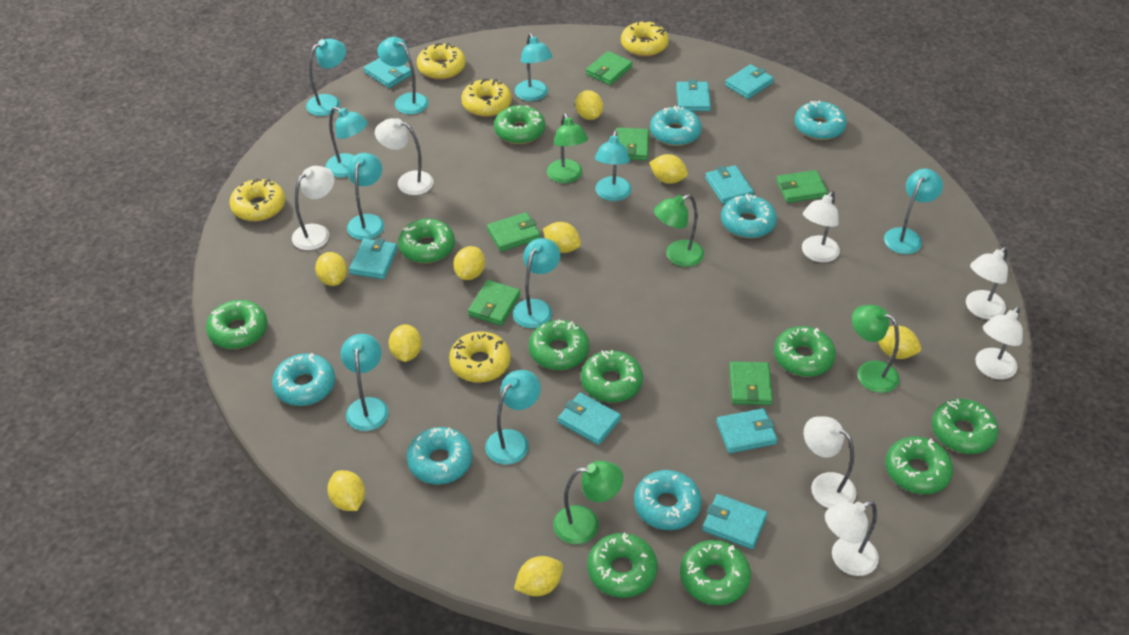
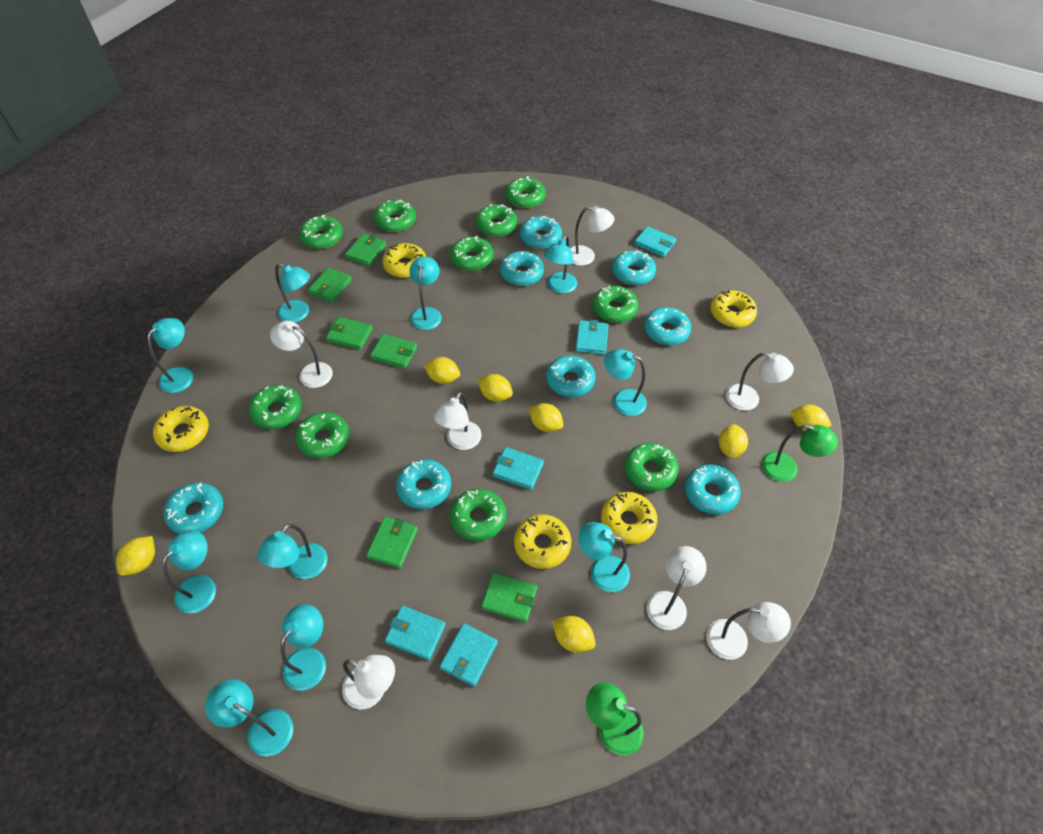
green lamp: [547,113,588,183] [553,461,623,544] [654,194,704,267] [852,305,899,393] = 4 -> [586,682,644,756] [762,425,838,482] = 2
turquoise donut: [272,353,335,406] [407,427,472,484] [634,470,702,530] [650,106,702,146] [721,194,777,238] [795,100,847,140] = 6 -> [164,482,223,534] [396,459,451,509] [500,251,544,286] [520,216,562,249] [546,355,596,397] [612,250,656,285] [644,307,691,345] [685,464,741,515] = 8
turquoise wallet: [349,238,398,279] [364,58,412,88] [558,392,621,445] [676,80,711,111] [702,494,767,549] [705,165,754,204] [716,408,778,453] [725,64,774,99] = 8 -> [385,606,446,660] [439,623,498,687] [493,447,544,490] [575,320,608,355] [634,226,676,257] = 5
yellow lemon: [315,252,347,286] [327,470,365,511] [388,324,422,362] [453,246,485,280] [514,556,563,596] [543,222,581,253] [575,90,603,120] [649,154,688,184] [878,326,921,359] = 9 -> [116,536,155,576] [424,357,460,384] [478,374,513,402] [529,403,563,432] [553,616,596,653] [719,424,748,459] [791,405,832,431] = 7

